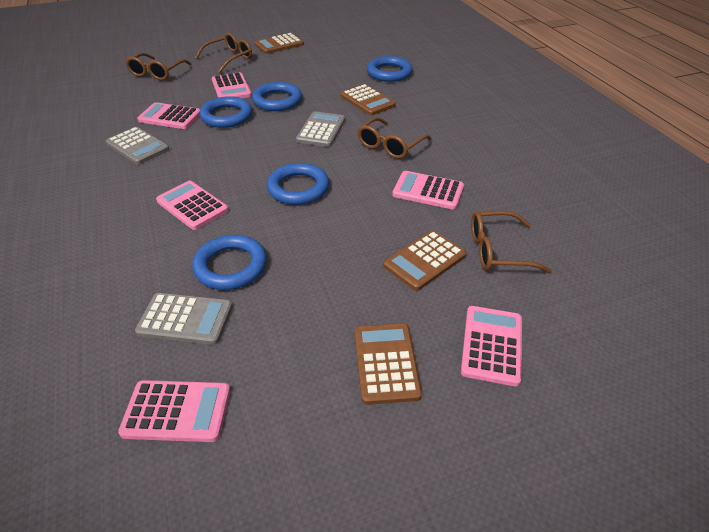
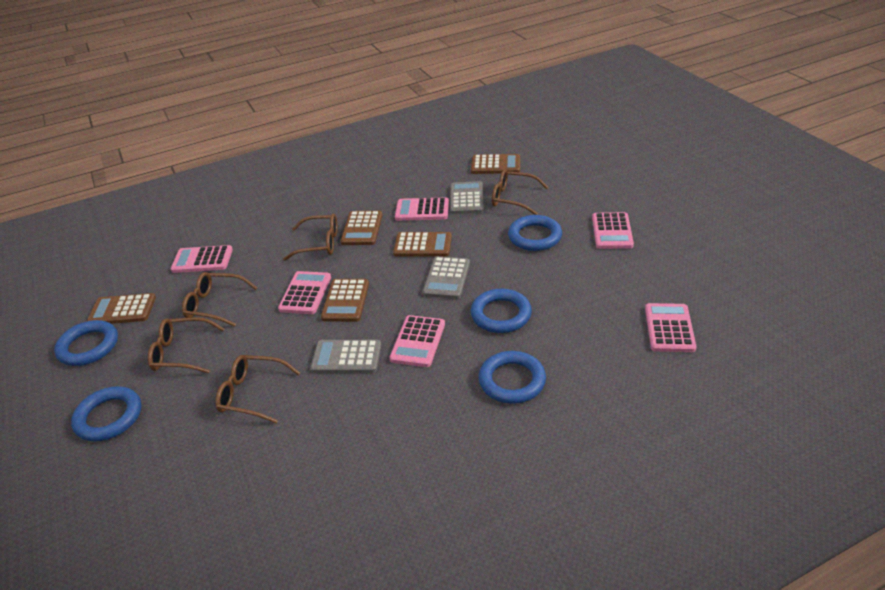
brown calculator: [254,33,304,54] [341,84,396,116] [355,323,422,405] [383,230,466,291] = 4 -> [87,293,156,324] [321,279,369,322] [341,211,382,245] [393,232,452,257] [471,154,520,174] = 5
brown glasses: [126,53,192,80] [195,33,252,73] [357,117,431,159] [471,211,552,274] = 4 -> [148,317,224,373] [182,272,257,327] [215,355,300,424] [283,214,338,261] [492,170,548,215] = 5

